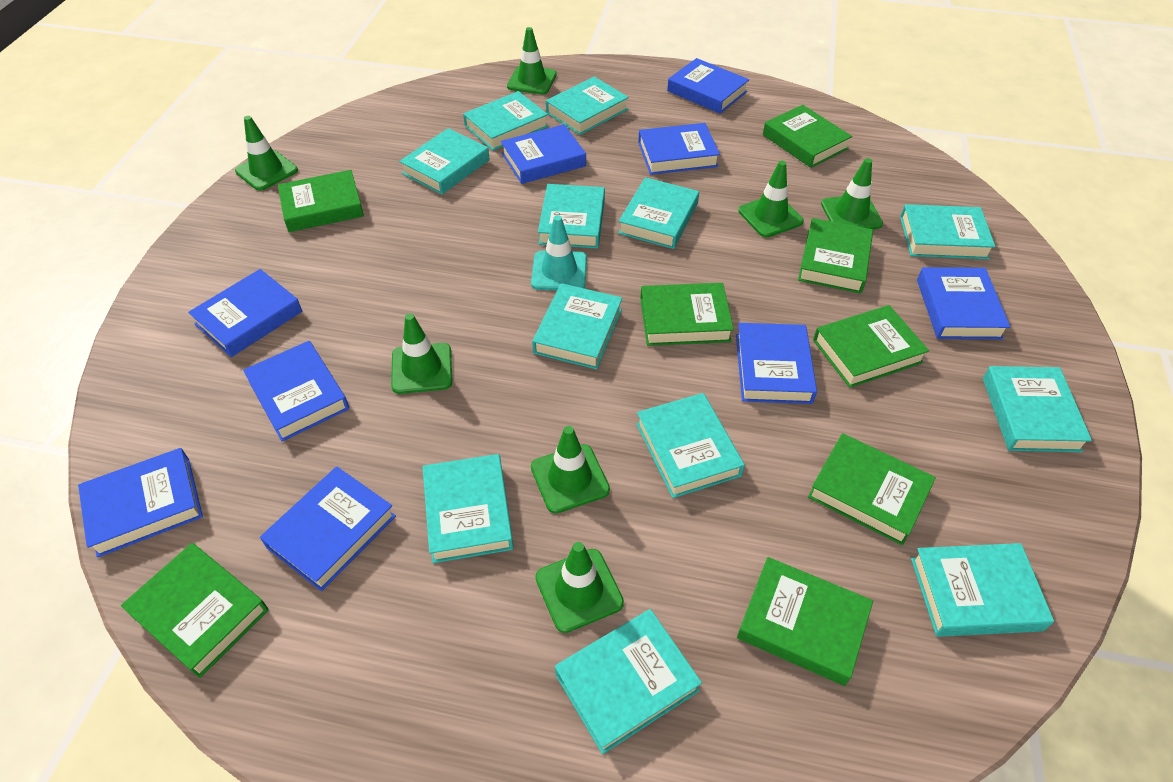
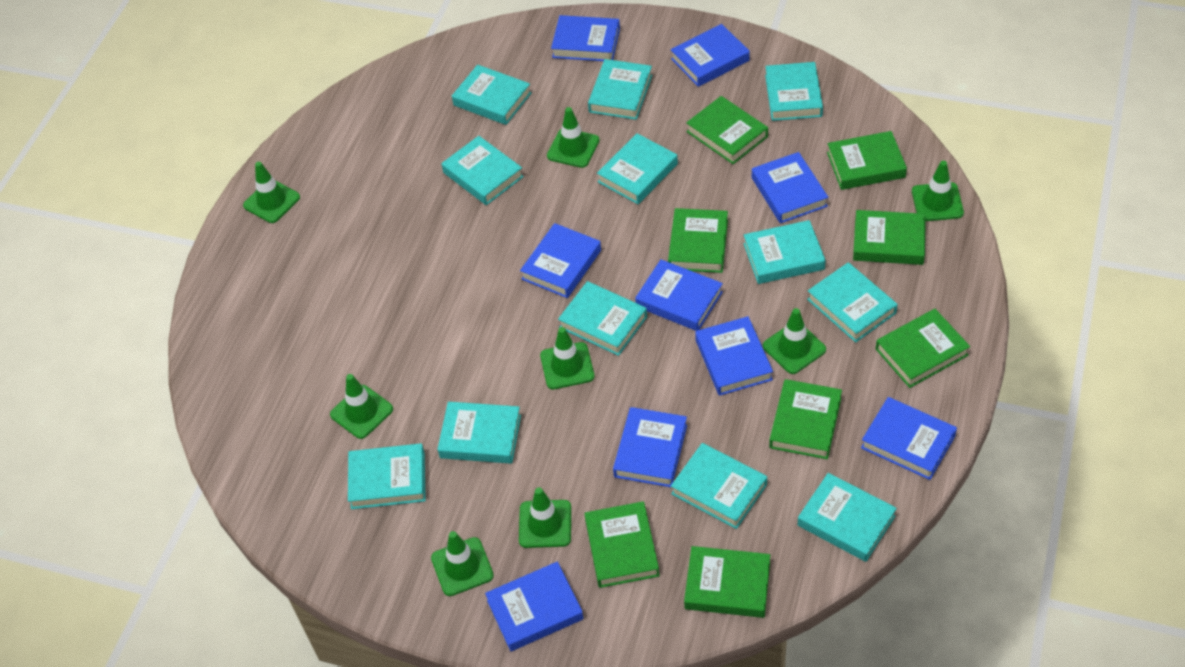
green traffic cone: [235,116,298,191] [391,313,452,394] [507,27,557,95] [531,426,610,514] [535,542,624,633] [738,161,804,237] [821,158,883,229] = 7 -> [243,162,300,223] [330,374,393,439] [431,531,494,596] [519,487,571,548] [540,327,594,389] [547,107,600,168] [763,308,826,374] [912,161,964,221] = 8
turquoise traffic cone: [531,215,587,290] = 1 -> none = 0

